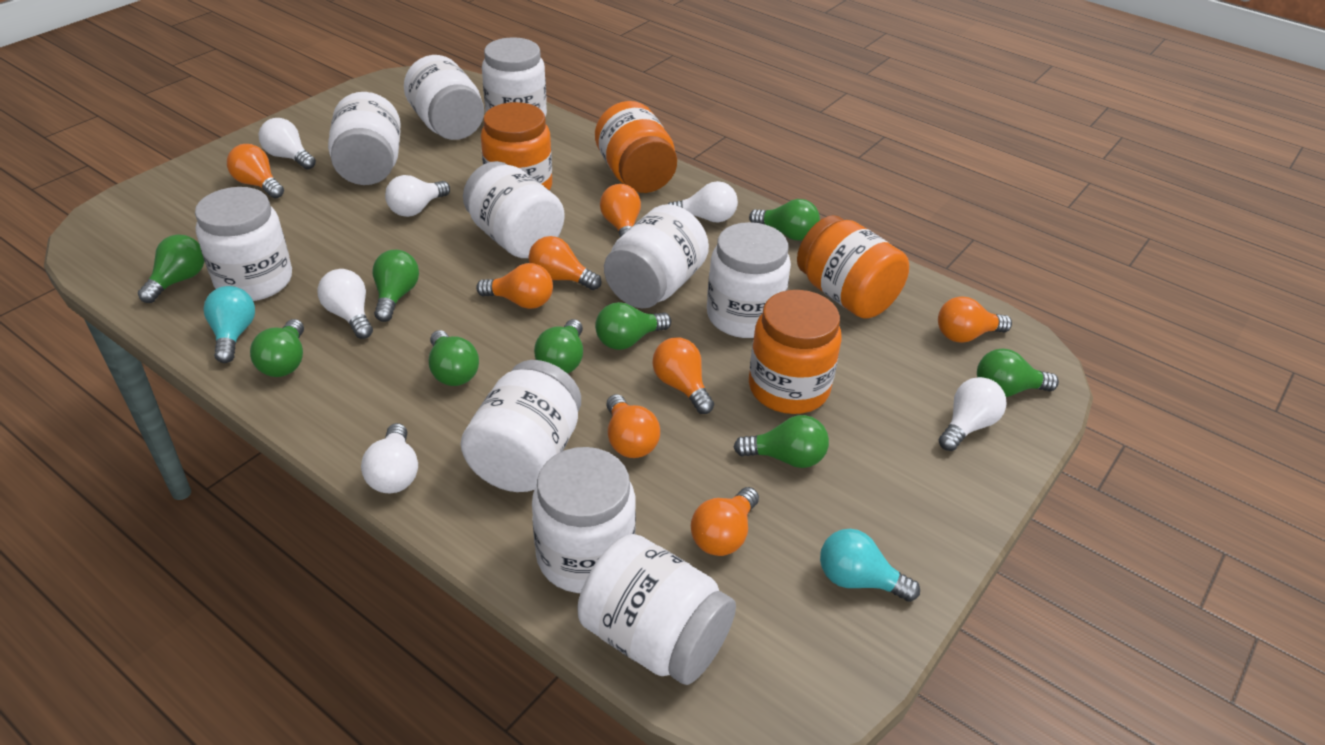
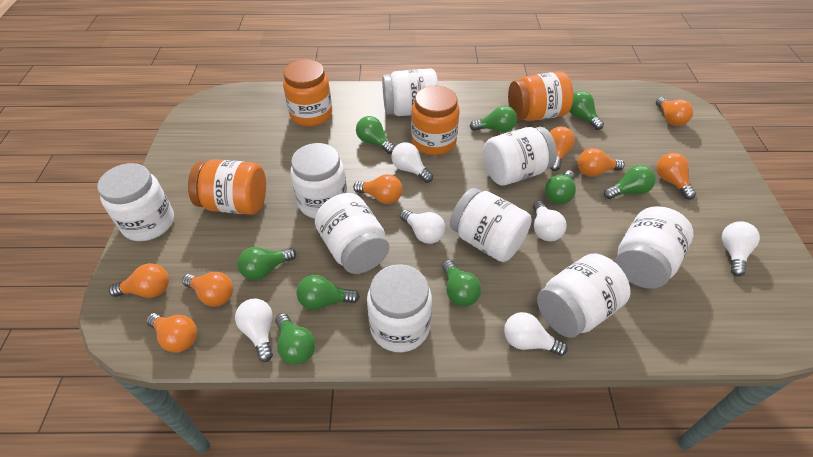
turquoise light bulb: [203,286,255,363] [820,529,920,602] = 2 -> none = 0
white jar: [195,187,292,301] [328,92,401,185] [404,55,484,140] [461,360,581,492] [463,161,565,258] [482,37,547,117] [532,447,636,593] [577,534,736,685] [604,204,709,309] [707,222,791,338] = 10 -> [97,163,174,241] [291,143,347,219] [315,193,389,274] [367,264,432,352] [382,68,438,116] [450,188,532,262] [483,127,557,186] [537,253,631,338] [616,206,693,289] = 9

